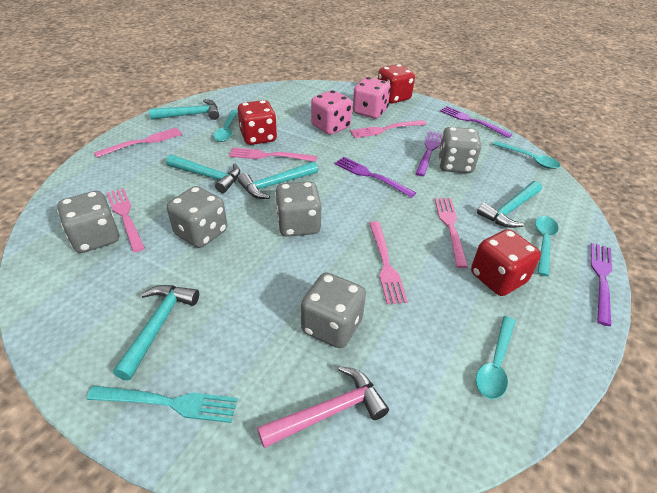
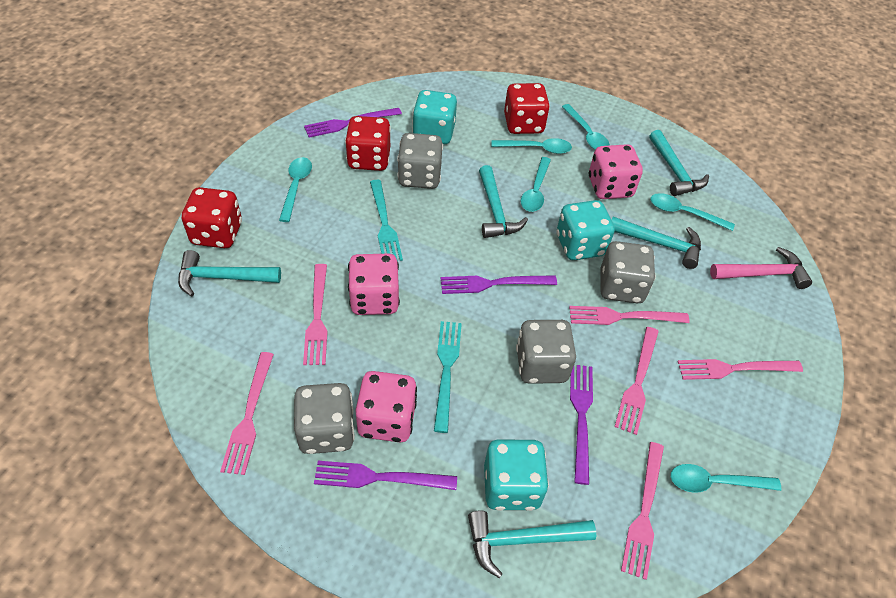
grey dice: [57,191,119,253] [167,186,227,248] [275,181,321,237] [301,272,366,348] [438,127,481,173] = 5 -> [294,383,355,454] [397,133,443,189] [516,320,576,384] [600,241,656,304] = 4
pink dice: [311,90,352,135] [353,77,391,119] = 2 -> [348,254,400,315] [355,371,417,442] [589,144,643,199] = 3
turquoise dice: none = 0 -> [412,90,457,144] [484,439,549,511] [556,200,615,260] = 3
turquoise fork: [86,386,238,423] = 1 -> [370,180,403,261] [434,321,462,433] = 2
turquoise spoon: [213,110,238,142] [476,316,516,399] [493,141,561,169] [535,216,559,276] = 4 -> [279,157,312,222] [491,138,572,154] [521,157,551,212] [562,104,610,150] [651,193,735,231] [671,464,781,493] = 6

